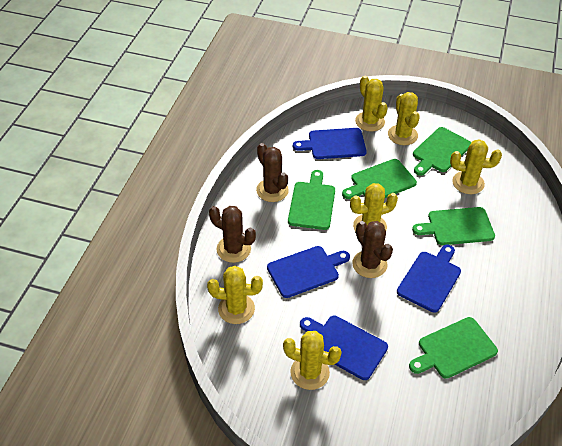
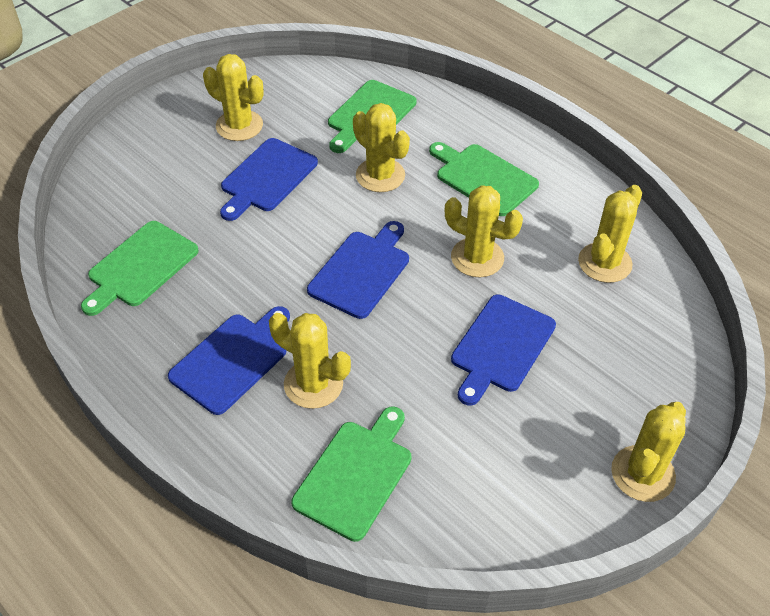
brown cactus: [209,206,256,263] [256,143,289,202] [352,221,393,278] = 3 -> none = 0
green cutting board: [288,170,335,230] [342,159,417,199] [409,317,498,379] [412,207,495,245] [413,127,471,176] = 5 -> [81,221,199,316] [291,406,412,542] [328,80,417,153] [429,142,539,216] = 4

